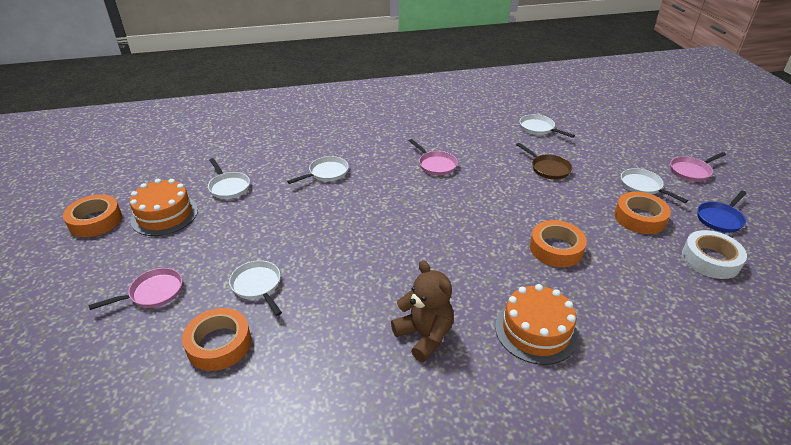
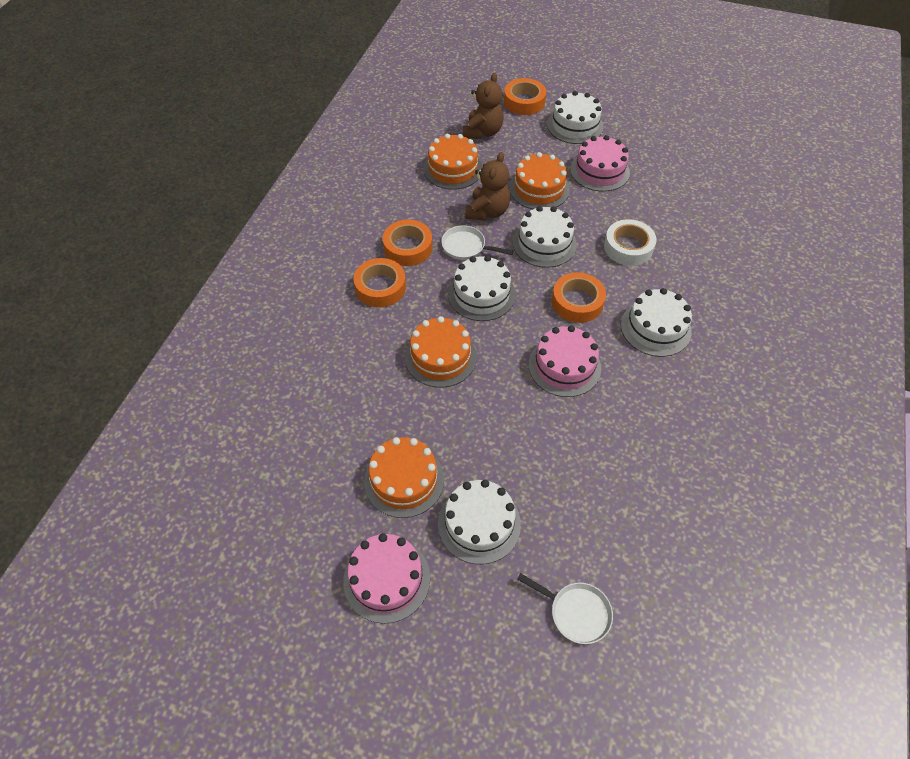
blue pan: [697,191,746,233] = 1 -> none = 0
brown pan: [516,143,572,180] = 1 -> none = 0
brown teddy bear: [391,260,454,362] = 1 -> [463,73,504,139] [465,152,511,220] = 2
orange cake: [130,179,198,236] [495,284,578,365] = 2 -> [364,437,444,518] [405,316,477,388] [424,134,482,190] [509,152,570,209] = 4
pink cake: none = 0 -> [343,533,430,624] [529,325,601,397] [570,135,630,192] = 3
pink pan: [89,268,182,310] [409,139,458,176] [670,152,726,182] = 3 -> none = 0
white cake: none = 0 -> [438,480,521,564] [448,255,516,321] [513,206,577,268] [547,91,604,144] [621,288,692,357] = 5
white pan: [208,158,250,199] [229,260,282,316] [287,156,349,184] [520,114,575,138] [621,168,688,203] = 5 -> [441,225,513,260] [517,573,613,644] = 2

